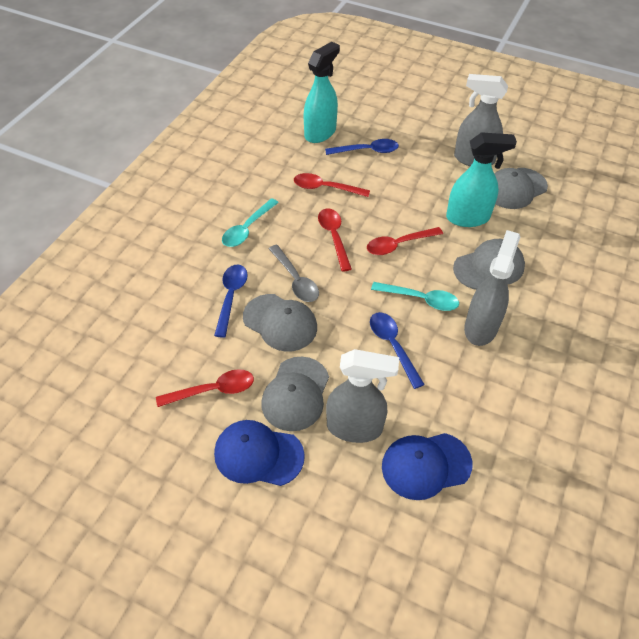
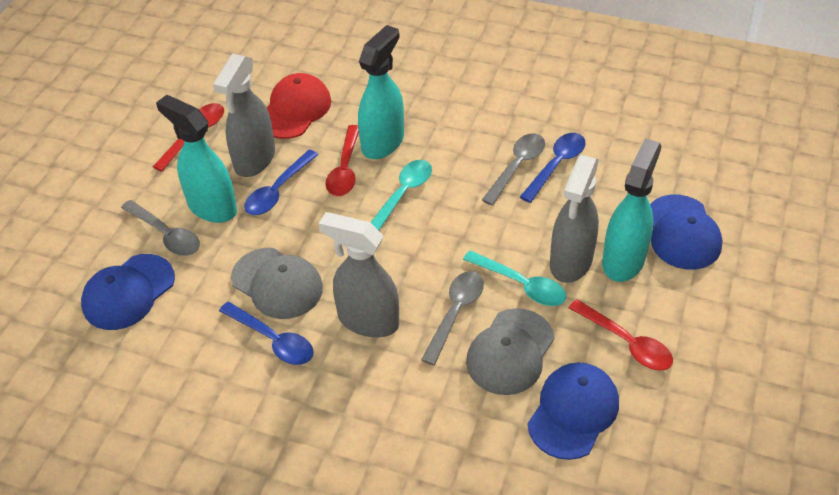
blue cap: [214,420,305,486] [382,433,472,500] = 2 -> [81,254,175,330] [527,363,619,460] [650,194,723,270] = 3
grey cap: [243,294,317,352] [261,357,329,431] [453,239,525,290] [494,168,548,209] = 4 -> [231,248,323,319] [466,308,555,395] = 2
grey spoon: [269,245,319,302] = 1 -> [121,200,200,256] [421,271,484,365] [482,133,545,206] = 3
red cap: none = 0 -> [267,73,331,139] = 1
red spoon: [156,369,254,407] [294,173,370,197] [318,208,352,272] [367,227,443,255] = 4 -> [153,103,224,172] [325,125,359,196] [569,299,673,371] = 3
turquoise spray bottle: [304,42,340,143] [446,132,517,227] = 2 -> [156,95,237,223] [358,25,404,159] [602,138,661,282] = 3

